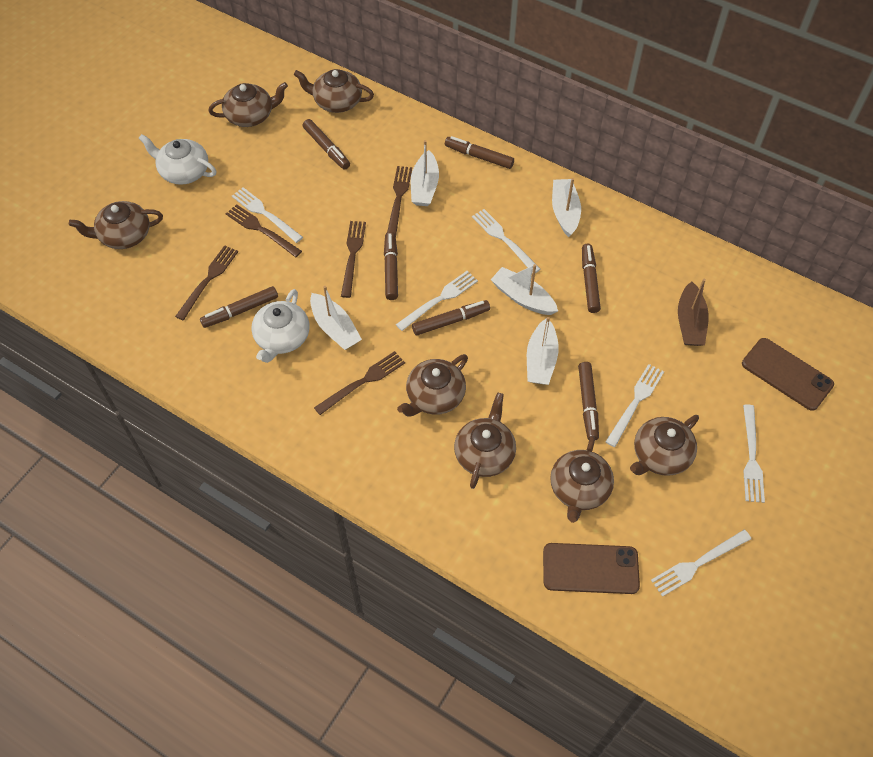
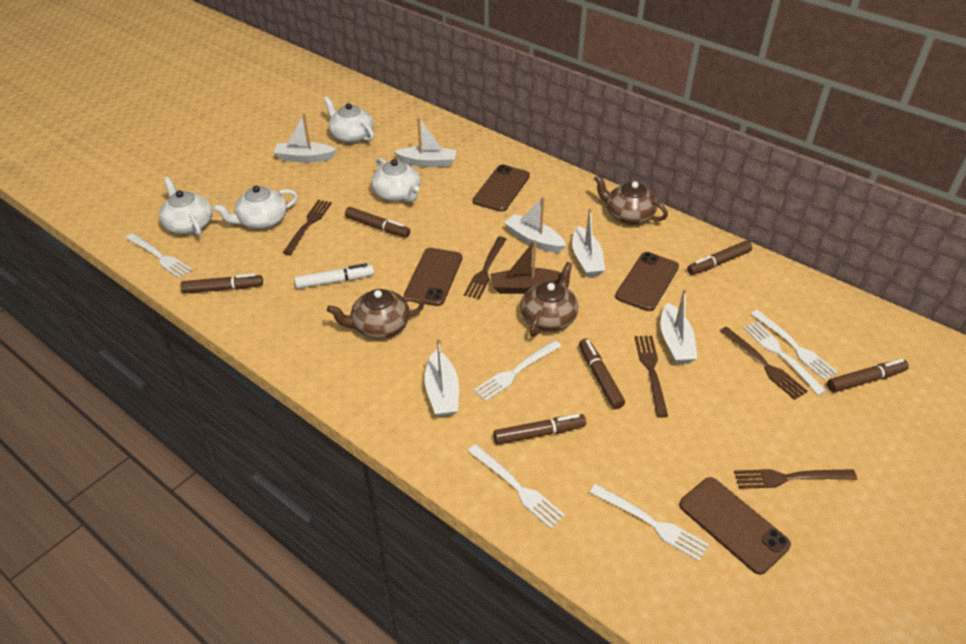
brown marker: [200,286,278,328] [303,119,350,170] [384,232,398,300] [412,300,490,335] [445,136,514,169] [578,362,599,440] [582,244,601,313] = 7 -> [180,274,263,294] [345,207,410,238] [493,414,586,445] [579,339,625,409] [687,241,752,275] [827,359,909,392] = 6
brown phone: [543,543,640,594] [742,338,834,411] = 2 -> [404,248,462,306] [473,165,530,212] [615,252,679,311] [679,477,791,575] = 4
brown teapot: [69,201,163,249] [208,82,288,127] [294,69,374,113] [397,354,468,416] [454,392,516,489] [550,436,614,523] [630,415,699,476] = 7 -> [327,289,424,339] [520,262,578,336] [594,175,668,225] = 3
white boat: [310,286,362,350] [411,140,439,206] [490,264,558,315] [527,317,559,385] [552,178,581,237] = 5 -> [274,114,337,163] [394,117,456,167] [424,338,459,417] [504,196,566,253] [572,208,605,277] [660,289,697,364] = 6
white marker: none = 0 -> [294,263,374,289] = 1
white teapot: [138,134,216,185] [251,289,310,363] = 2 -> [159,177,212,236] [213,186,298,229] [324,97,374,143] [371,158,420,202] = 4

